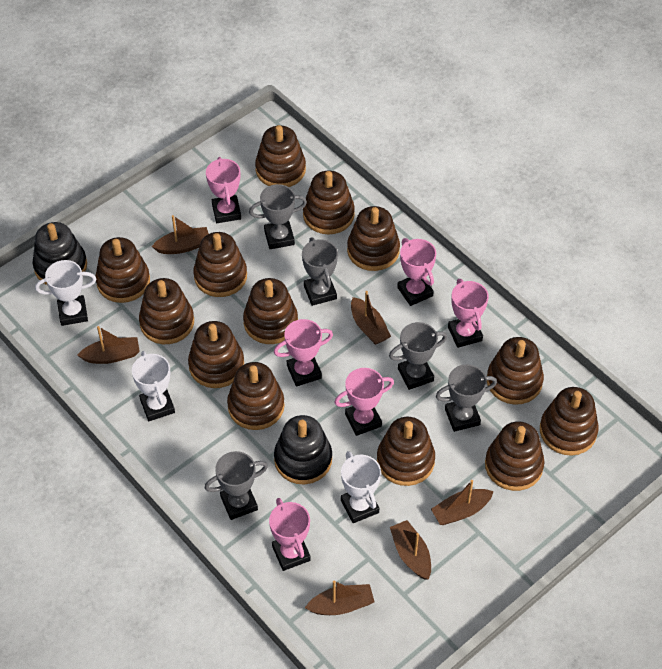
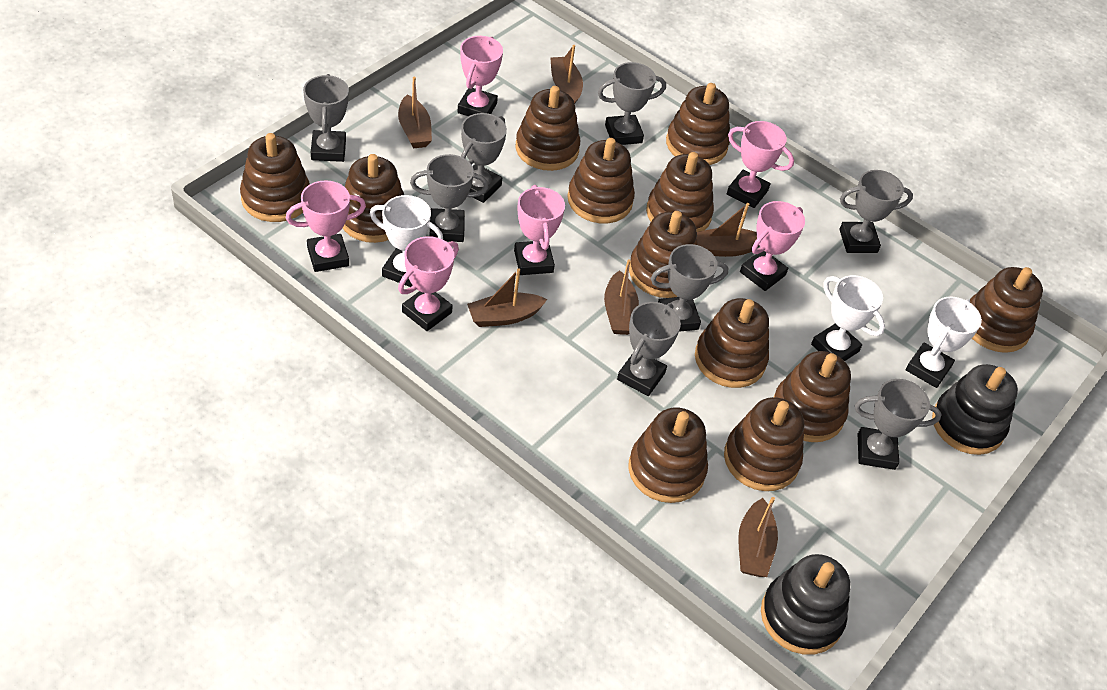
brown stacking toy: [95,237,150,303] [139,278,194,344] [188,321,244,388] [193,232,247,297] [227,362,285,430] [243,278,298,344] [255,125,306,187] [303,171,355,235] [347,206,400,271] [377,417,435,486] [485,421,545,491] [487,337,544,405] [540,387,599,456] = 13 -> [240,133,310,222] [343,154,404,243] [516,86,580,171] [567,138,635,223] [628,408,708,503] [629,211,698,298] [646,152,714,232] [666,83,730,165] [695,298,769,388] [724,397,804,491] [774,351,851,442] [970,267,1043,353] = 12
grey trophy: [205,451,268,520] [249,184,307,249] [302,237,338,306] [389,322,447,390] [436,364,497,432] = 5 -> [303,74,349,162] [410,154,489,242] [461,113,507,203] [598,62,666,145] [617,302,681,396] [651,244,728,332] [839,170,913,253] [855,379,941,470] = 8

